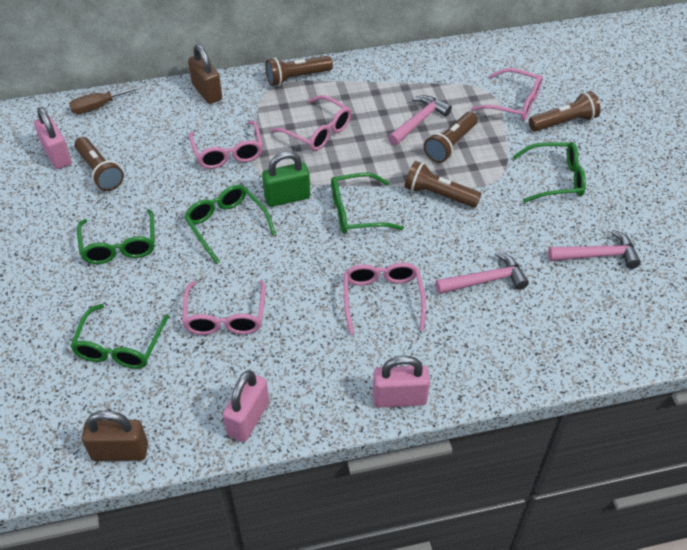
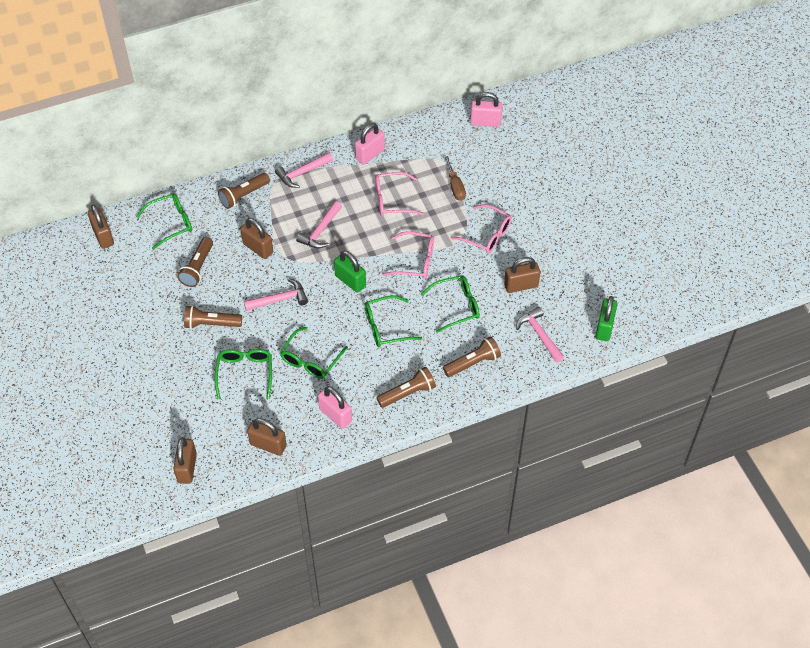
brown padlock: [82,411,148,461] [188,44,222,104] = 2 -> [88,204,114,249] [173,437,197,484] [240,218,273,259] [247,418,287,456] [504,257,540,293] = 5
green padlock: [262,151,310,207] = 1 -> [334,251,366,293] [596,296,617,341] = 2
pink glasses: [182,280,266,335] [189,121,263,169] [270,95,351,151] [344,262,426,335] [471,68,543,121] = 5 -> [375,172,424,216] [382,231,434,279] [451,204,512,253] = 3
pink hammer: [388,95,452,146] [435,252,529,294] [548,230,641,269] = 3 -> [244,278,308,311] [275,153,333,188] [296,201,342,248] [516,307,564,362] = 4

